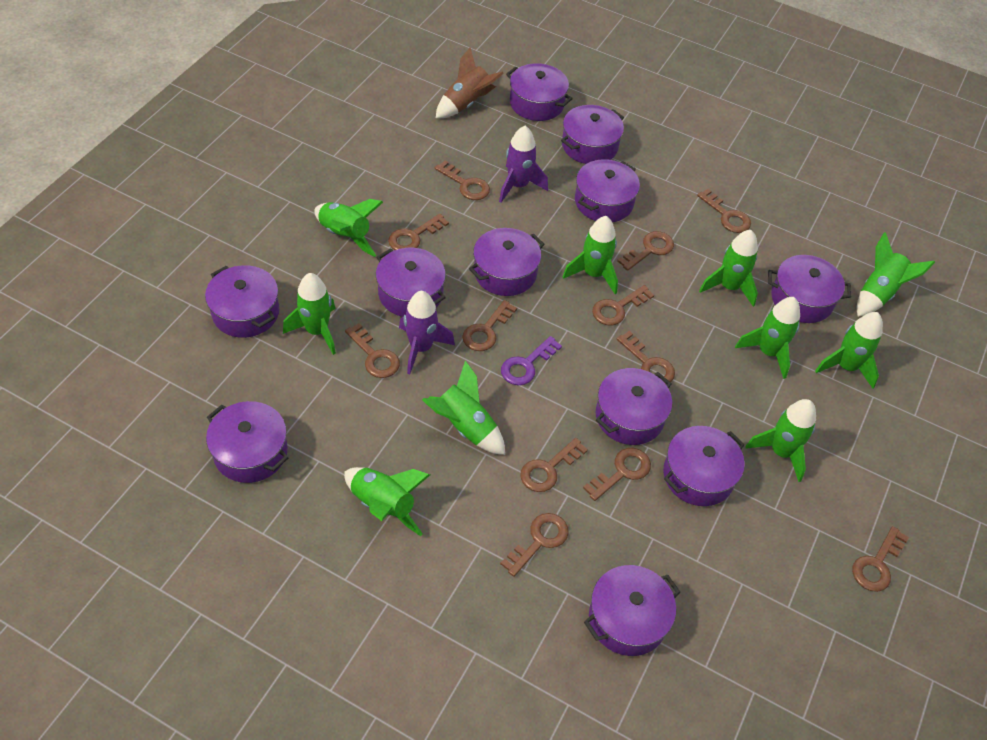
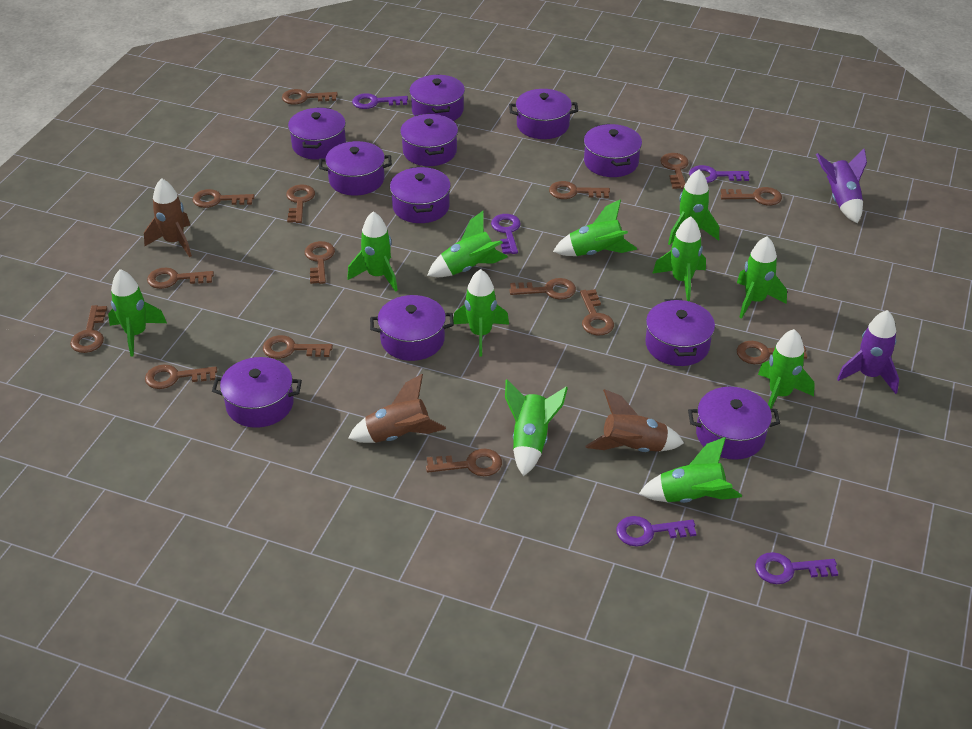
brown key: [345,323,400,378] [388,214,449,250] [435,160,490,200] [462,300,517,351] [500,513,569,577] [520,438,588,492] [583,448,651,501] [592,285,654,325] [617,231,674,271] [617,331,675,384] [697,189,751,233] [852,526,909,592] = 12 -> [70,305,107,353] [145,364,217,389] [147,268,214,289] [193,189,254,208] [263,335,333,359] [282,89,338,105] [286,184,315,223] [305,241,335,284] [426,449,502,476] [509,278,576,300] [549,181,610,199] [580,289,614,335] [661,153,689,189] [721,187,782,205] [737,341,807,364] = 15
brown rocket: [436,48,504,118] = 1 -> [144,178,192,257] [348,374,446,443] [586,389,684,452] = 3
green rocket: [283,273,336,355] [314,199,383,257] [344,467,430,536] [422,360,505,455] [563,216,618,294] [699,230,758,307] [735,297,800,379] [746,399,816,482] [815,312,883,389] [857,232,935,317] = 10 -> [108,269,167,357] [347,212,398,292] [427,211,508,277] [453,269,509,357] [505,380,568,476] [553,199,637,256] [639,437,742,503] [652,216,706,301] [668,169,719,245] [737,236,787,319] [758,329,815,409] = 11
purple key: [501,336,562,385] = 1 -> [352,93,408,109] [491,214,521,254] [616,516,696,547] [689,165,749,183] [755,552,838,584] = 5

